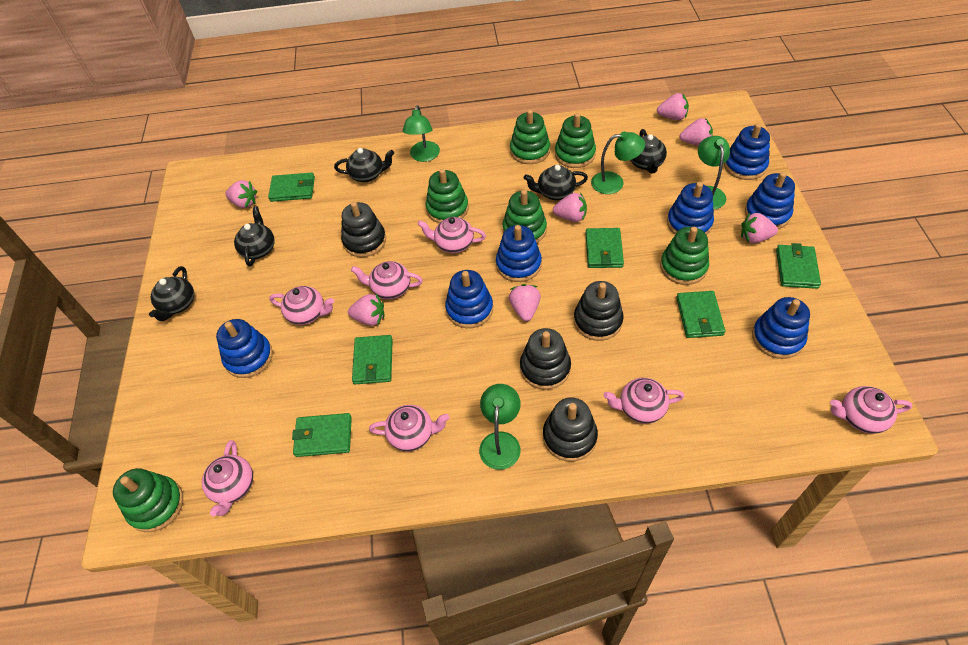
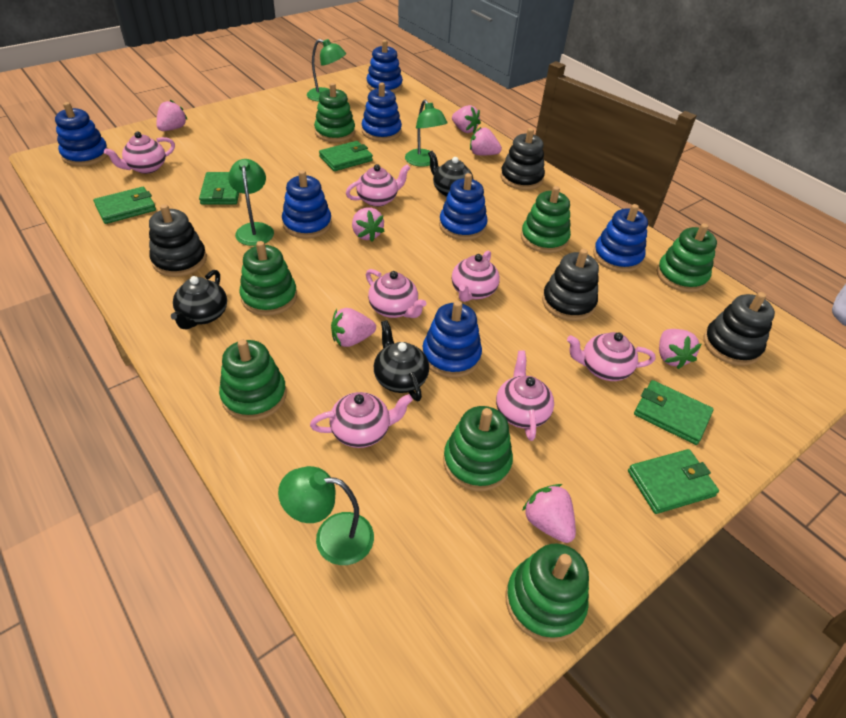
black teapot: [149,266,194,321] [234,206,275,267] [334,148,394,182] [523,165,588,200] [630,129,667,174] = 5 -> [171,270,227,329] [374,320,429,401] [428,151,473,197] = 3
green stacking toy: [113,468,183,532] [426,169,469,223] [503,190,547,243] [510,110,550,164] [555,113,596,168] [660,227,709,285] = 6 -> [219,339,287,421] [239,241,297,316] [314,83,355,142] [443,406,513,491] [506,544,589,642] [521,186,571,253] [657,223,717,292] = 7
green wallet: [268,173,315,202] [292,413,352,457] [352,335,393,384] [586,228,624,268] [676,291,725,338] [776,243,821,289] = 6 -> [93,187,156,224] [199,172,239,205] [319,141,373,171] [628,449,719,514] [634,380,714,445] = 5

